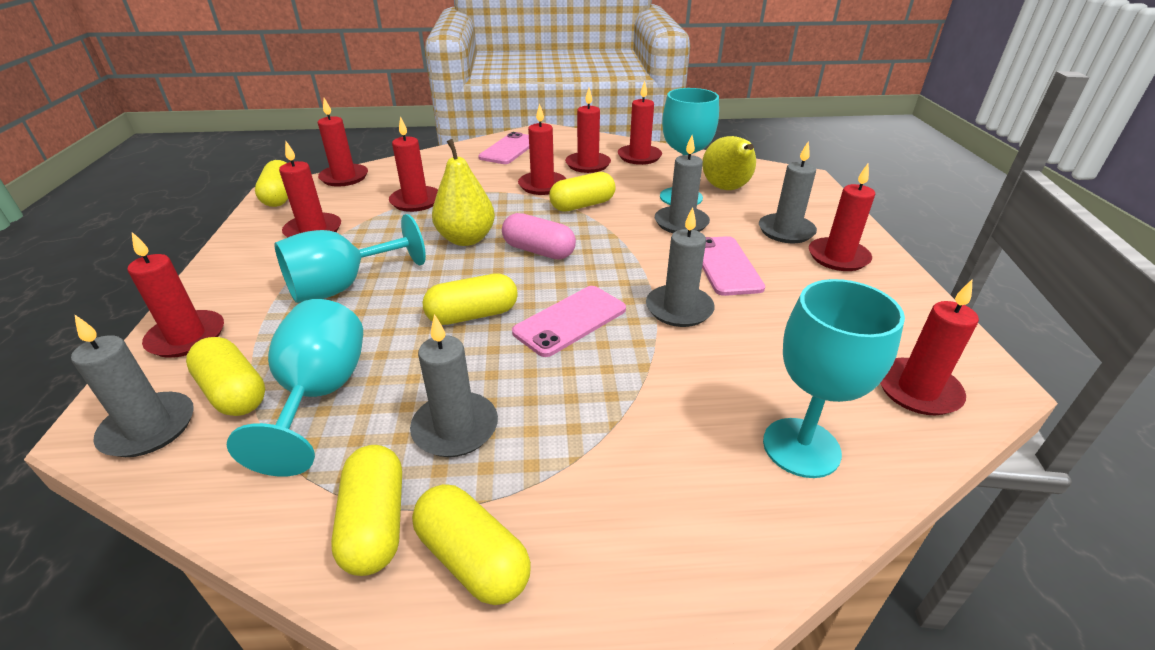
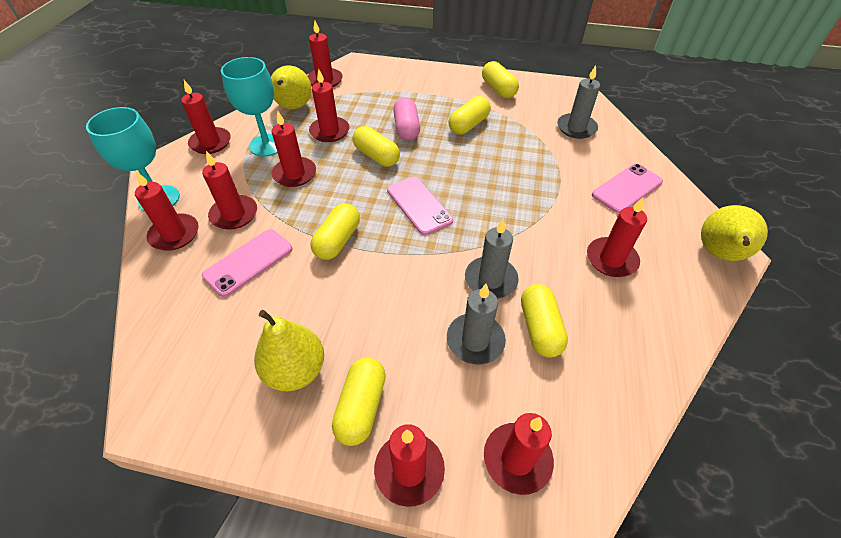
grey candle: [71,314,194,457] [410,314,498,457] [646,207,715,327] [655,135,710,233] [759,141,817,243] = 5 -> [447,284,506,364] [465,219,519,299] [557,65,600,139] = 3
turquoise goblet: [227,299,363,477] [274,214,426,303] [660,88,719,205] [763,279,905,478] = 4 -> [86,107,180,212] [221,57,278,157] = 2
yellow pear: [432,139,495,246] [702,136,756,190] = 2 -> [254,310,324,391] [271,65,312,110] [701,205,768,261] = 3

